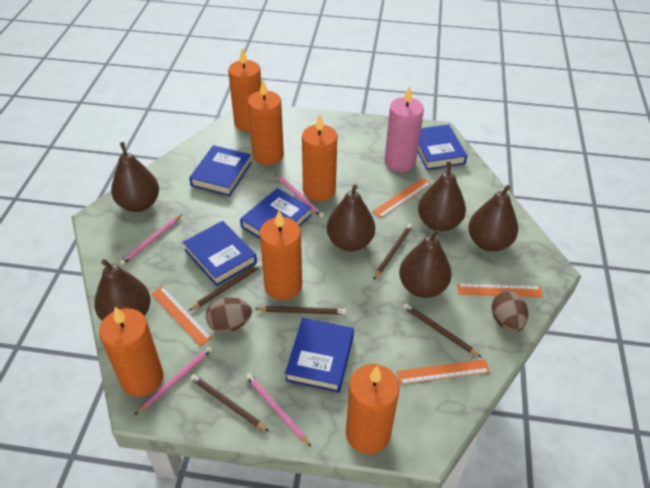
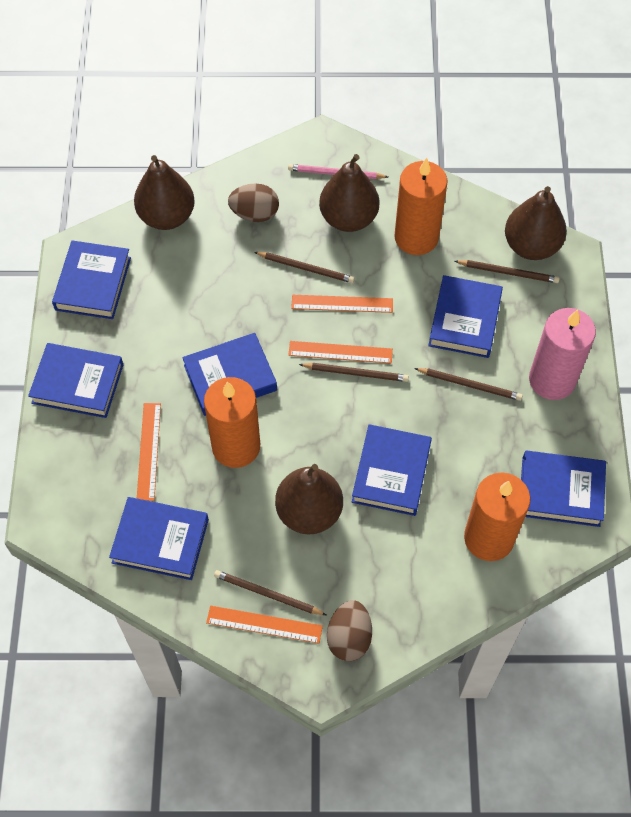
blue book: [183,221,257,286] [189,145,252,196] [240,188,312,238] [285,318,354,393] [418,124,467,170] = 5 -> [28,343,123,418] [52,240,131,319] [109,497,209,580] [182,333,277,416] [352,424,432,516] [428,275,503,358] [521,450,606,527] = 7
brown pear: [94,259,151,321] [111,142,159,212] [327,185,375,251] [399,229,452,298] [418,161,466,232] [468,185,518,252] = 6 -> [134,155,195,230] [275,464,343,534] [319,154,379,232] [505,186,567,260] = 4
orange candle: [99,307,164,397] [228,48,261,132] [248,80,284,165] [259,211,302,300] [302,115,337,201] [346,364,400,454] = 6 -> [204,377,260,468] [394,158,447,255] [464,473,531,561] = 3
pink pencil: [119,214,182,265] [135,346,213,415] [246,373,311,447] [275,174,324,218] = 4 -> [288,164,388,179] = 1

